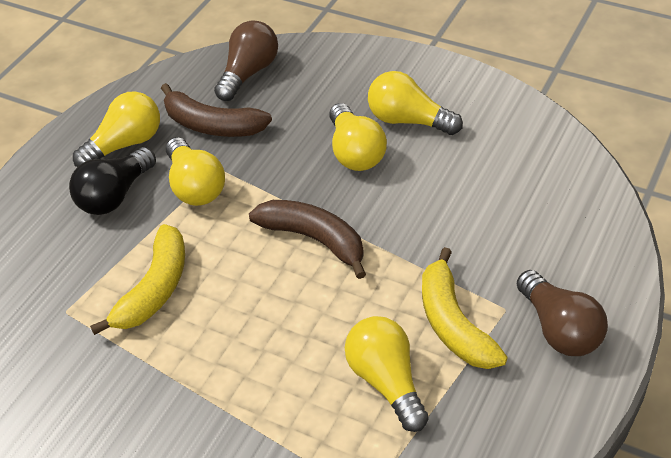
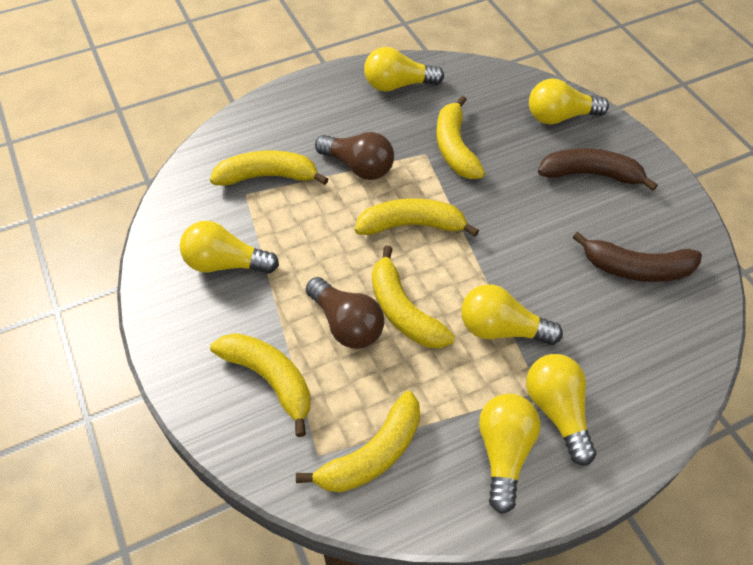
black light bulb: [69,147,156,215] = 1 -> none = 0
yellow banana: [90,224,185,335] [422,247,508,369] = 2 -> [210,150,328,186] [210,333,311,437] [296,391,420,492] [355,198,479,236] [372,246,455,348] [436,96,485,179] = 6
yellow light bulb: [73,91,160,167] [166,137,225,206] [329,103,387,171] [345,316,429,432] [368,71,463,135] = 5 -> [180,221,279,274] [364,47,444,92] [461,285,563,345] [479,393,541,514] [526,354,596,466] [529,79,609,124] = 6

